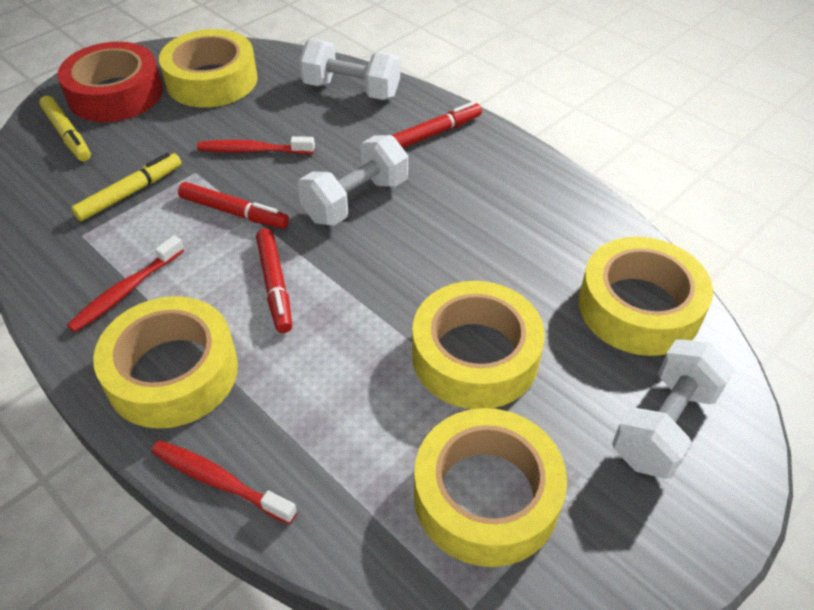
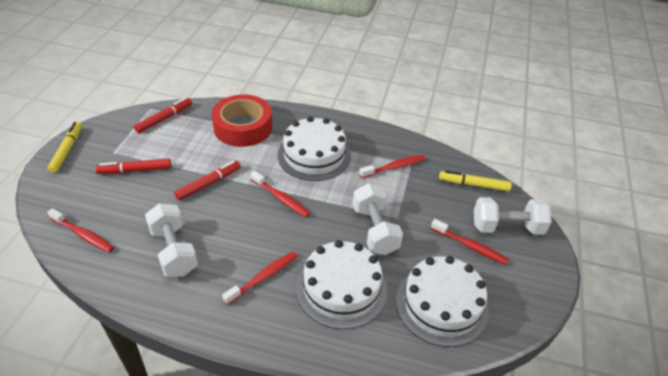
red toothbrush: [67,236,184,332] [151,440,297,524] [197,136,315,154] = 3 -> [47,208,114,253] [222,252,298,305] [250,171,310,217] [359,155,425,178] [431,219,509,265] = 5
white cake: none = 0 -> [277,116,351,181] [296,240,387,329] [396,256,489,347] = 3
yellow tape: [93,296,238,429] [159,29,258,107] [412,281,545,409] [414,408,567,567] [579,237,713,356] = 5 -> none = 0

